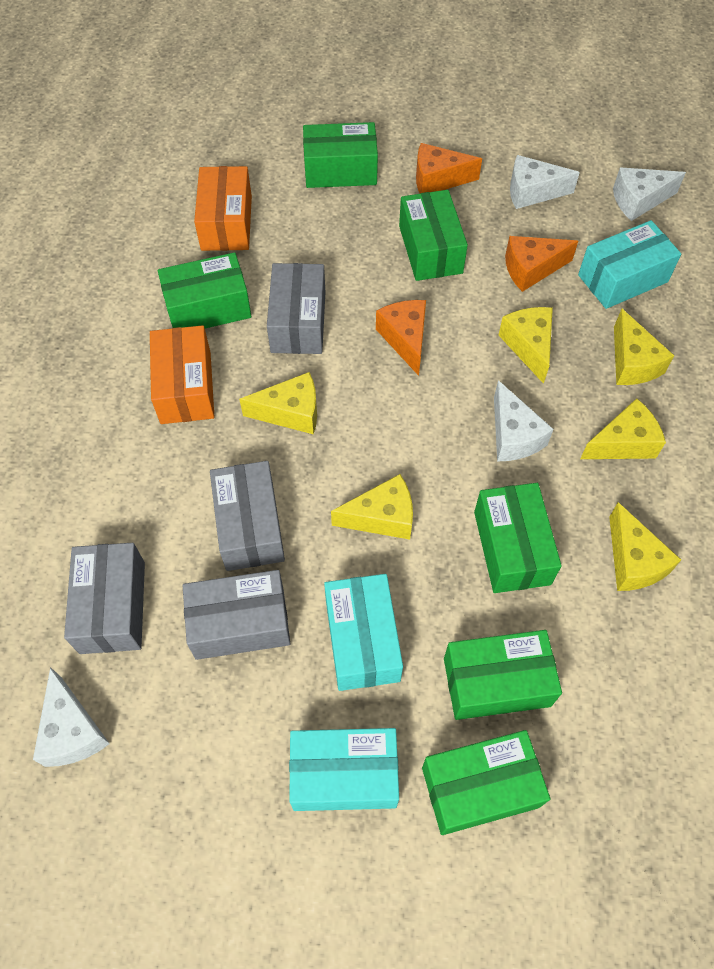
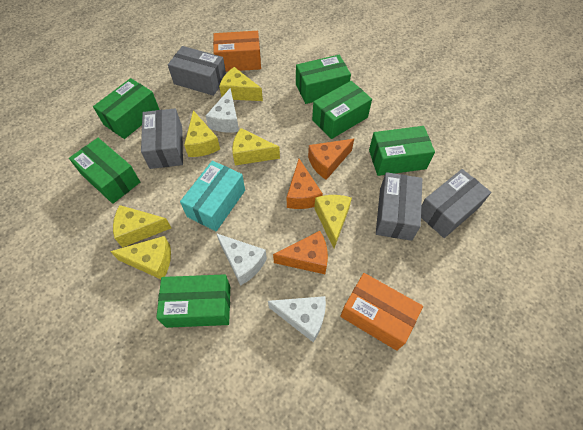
turquoise box: [289,728,399,811] [324,574,403,691] [578,220,681,309] = 3 -> [180,161,245,231] = 1
white cheese: [33,667,110,767] [494,380,554,461] [510,155,580,209] [613,168,686,221] = 4 -> [206,88,239,133] [216,233,267,286] [268,296,326,342] = 3

